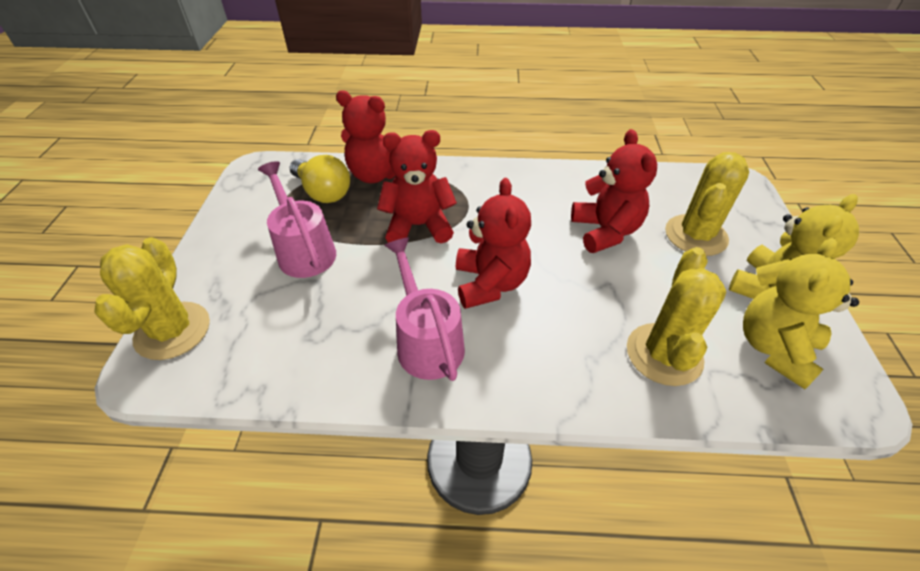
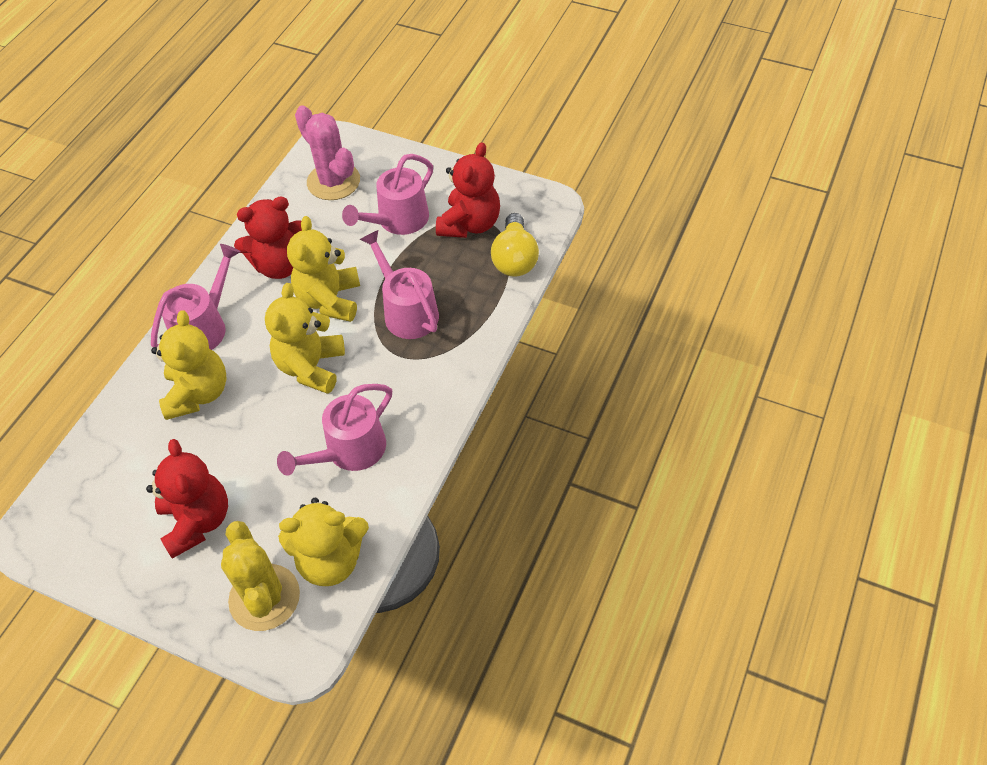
pink cactus: none = 0 -> [295,105,360,200] = 1
pink watering can: [258,161,336,278] [384,237,465,381] = 2 -> [151,244,241,350] [277,384,392,476] [342,154,433,235] [360,230,439,339] = 4
red teddy bear: [336,90,396,183] [377,130,457,243] [456,178,531,309] [571,129,657,253] = 4 -> [146,439,228,559] [234,196,302,279] [436,142,500,238] = 3
yellow cactus: [94,237,210,360] [627,247,726,386] [665,152,749,256] = 3 -> [221,521,300,631] = 1
yellow teddy bear: [729,194,859,299] [743,238,859,389] = 2 -> [151,310,226,420] [265,283,345,394] [278,498,369,586] [287,216,360,322] = 4

